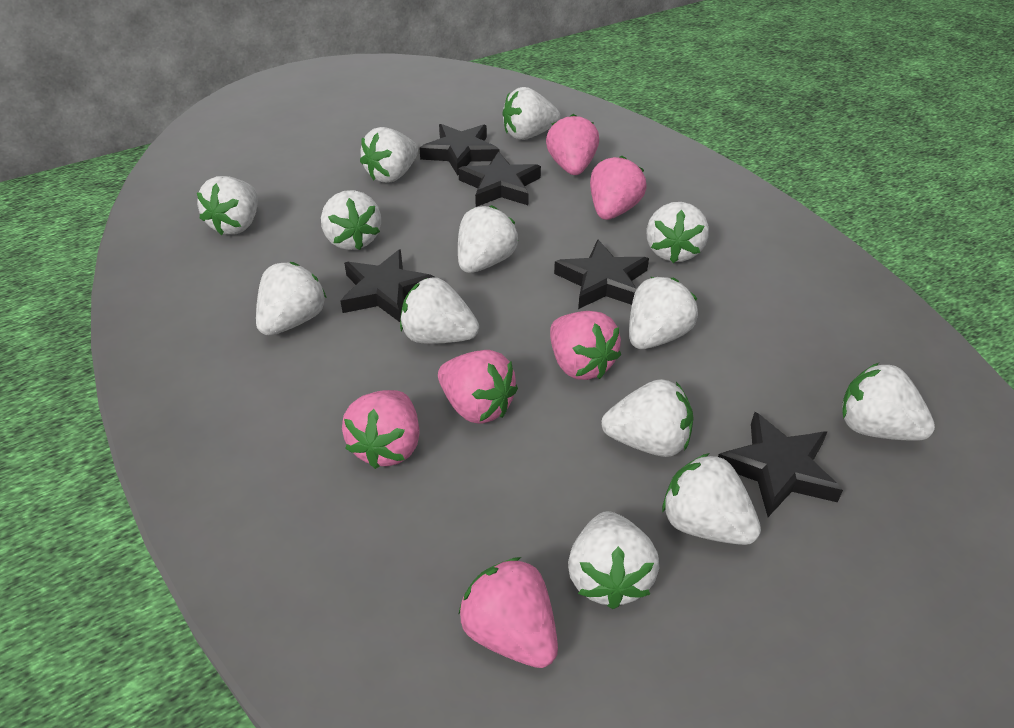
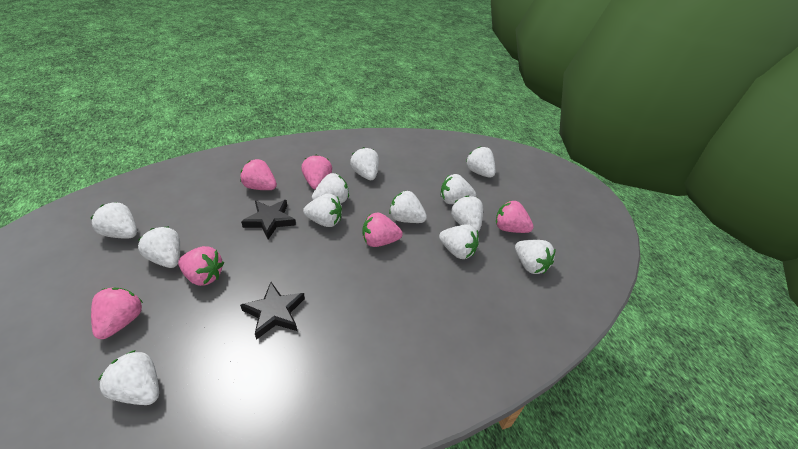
black star: [340,249,435,322] [419,124,499,175] [458,151,541,207] [554,240,649,309] [718,412,843,517] = 5 -> [240,282,305,340] [241,200,296,239] = 2
white strawberry: [197,176,258,235] [256,262,327,336] [321,190,381,250] [360,127,418,183] [400,277,479,344] [458,205,518,273] [503,87,560,140] [568,511,659,609] [601,379,693,457] [629,277,698,349] [646,202,709,263] [662,453,761,545] [842,363,935,441] = 13 -> [91,202,137,238] [98,350,159,405] [138,226,180,268] [303,193,342,227] [312,173,349,203] [350,147,379,180] [389,190,427,223] [439,224,479,259] [441,174,476,204] [451,195,483,231] [466,146,495,178] [515,240,555,274] = 12

